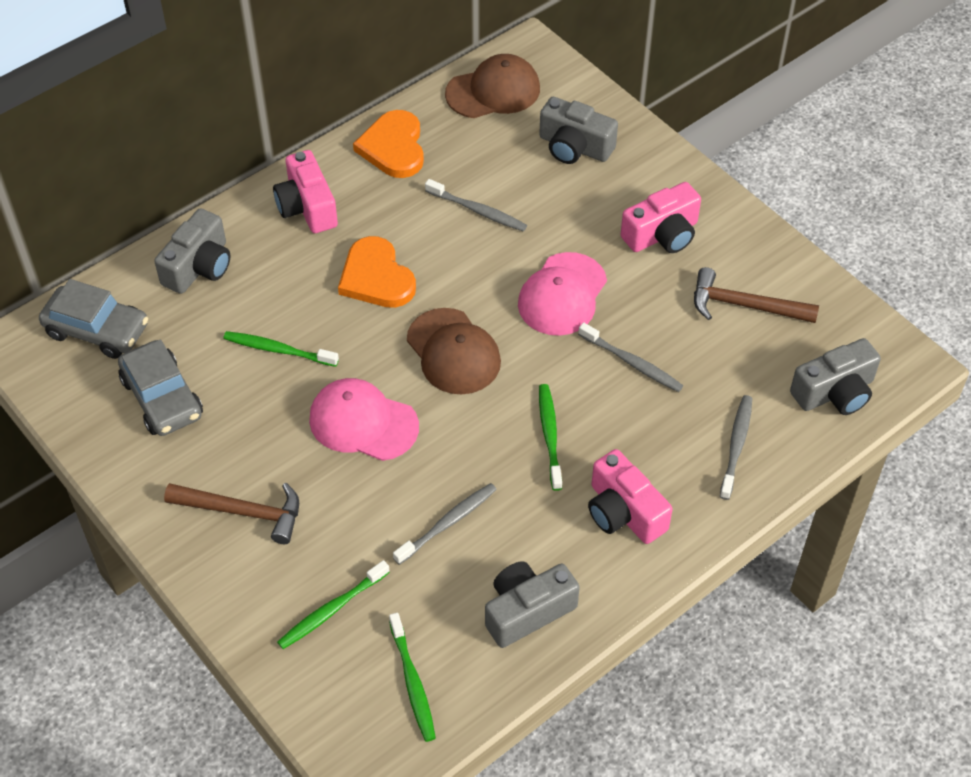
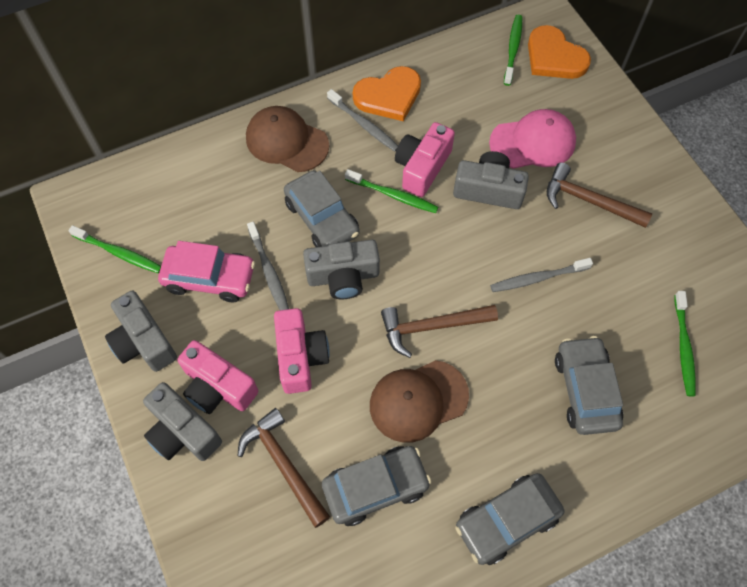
brown hammer: [164,483,299,544] [694,267,819,323] = 2 -> [238,408,330,528] [381,305,498,358] [547,163,652,228] = 3
grey car: [39,279,148,359] [118,340,203,436] = 2 -> [284,170,360,247] [322,446,431,526] [455,473,565,565] [555,336,623,435] = 4
grey toothbrush: [393,483,497,565] [425,179,527,232] [578,322,683,392] [720,395,752,500] = 4 -> [247,222,289,310] [327,89,398,152] [490,258,593,292] = 3
pink cap: [309,378,419,461] [518,252,607,336] = 2 -> [489,109,576,169] = 1
pink car: none = 0 -> [158,241,255,303] = 1

